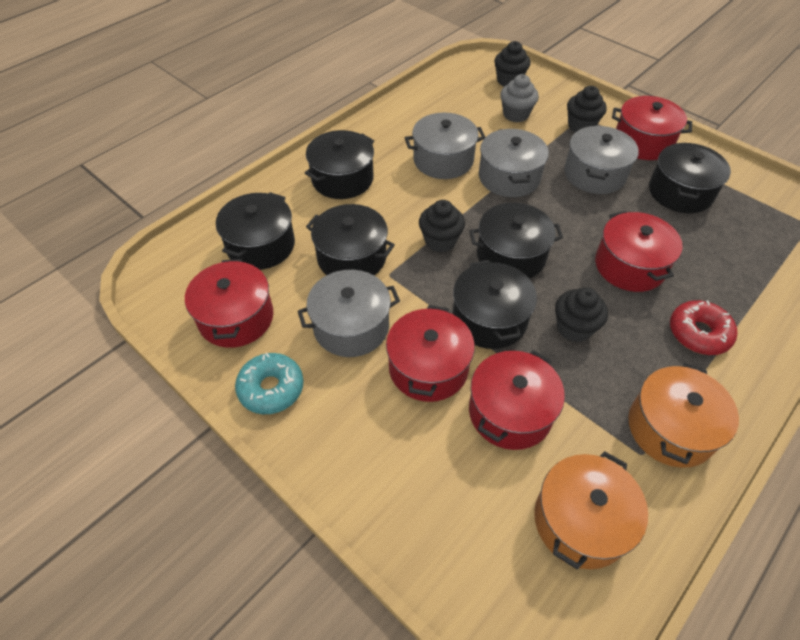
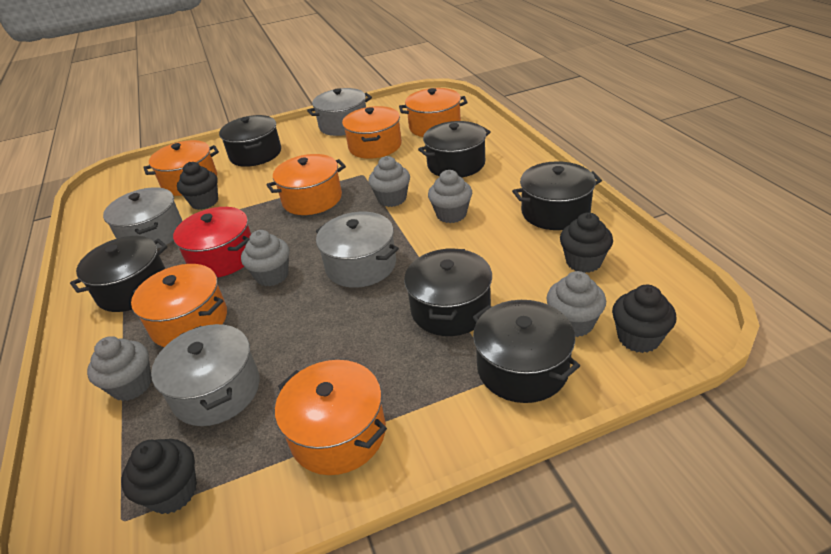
grey cupcake: [500,74,539,122] = 1 -> [87,336,152,401] [241,230,290,286] [368,156,410,207] [428,170,472,223] [546,271,606,337] = 5
orange pot: [534,451,648,570] [628,363,739,468] = 2 -> [131,264,227,347] [143,140,219,196] [266,154,346,215] [275,360,387,475] [342,106,402,159] [399,88,468,137] = 6
red donut: [670,300,737,355] = 1 -> none = 0
red pot: [185,259,273,348] [386,305,475,402] [469,350,565,450] [595,211,683,292] [612,96,692,160] = 5 -> [173,207,251,277] = 1
turquoise donut: [235,353,304,414] = 1 -> none = 0

